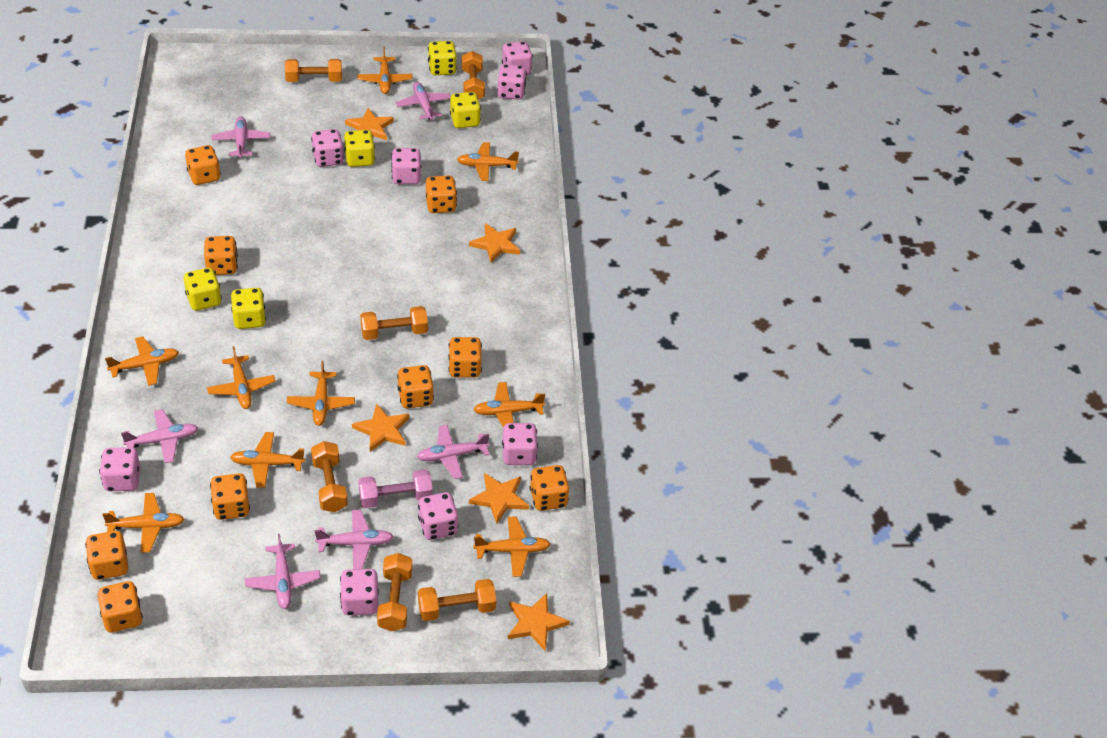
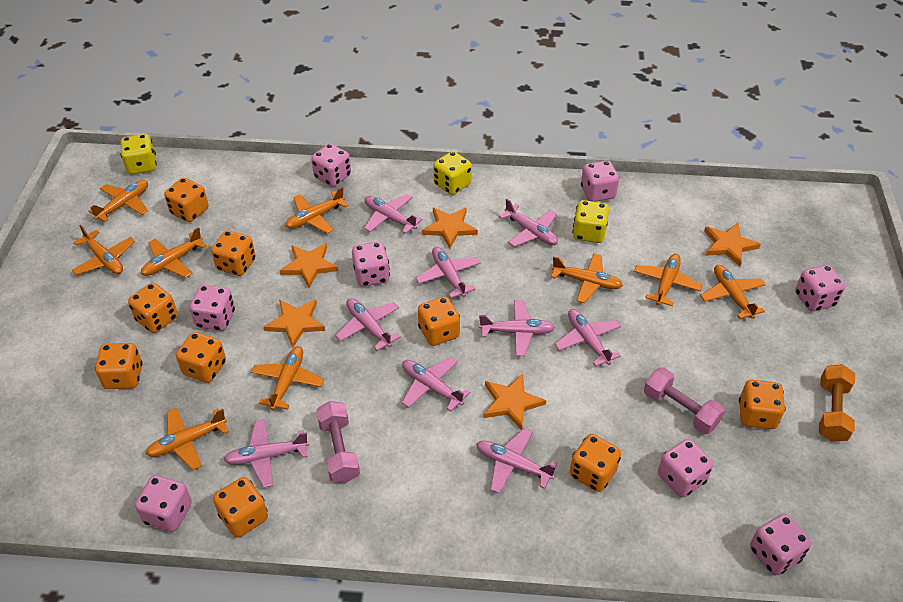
orange dumbbell: [285,59,342,82] [311,441,348,512] [360,306,428,340] [377,553,412,632] [418,579,496,621] [462,51,485,100] = 6 -> [819,364,855,442] = 1
pink dumbbell: [358,469,433,508] = 1 -> [316,401,360,483] [644,368,725,434] = 2
pink plane: [121,409,198,463] [211,116,270,158] [245,534,320,609] [315,509,394,569] [395,82,451,120] [417,425,489,479] = 6 -> [223,419,309,488] [335,298,401,351] [364,194,423,234] [402,357,470,412] [415,247,481,298] [476,428,558,494] [479,300,555,356] [499,198,558,247] [554,309,621,367] = 9
yellow dice: [184,268,222,311] [231,288,266,329] [344,130,375,167] [428,41,457,75] [450,92,481,128] = 5 -> [121,134,157,174] [433,151,472,195] [572,200,609,243] = 3

